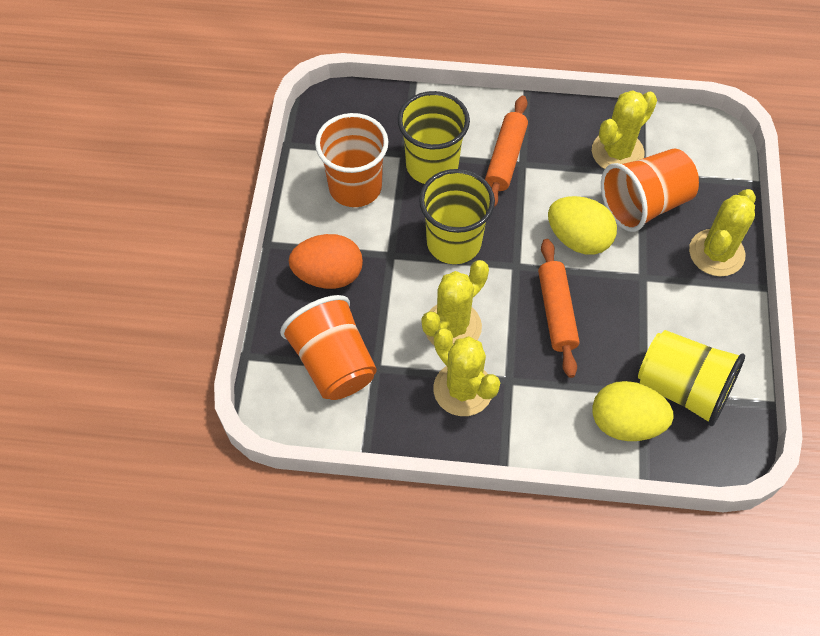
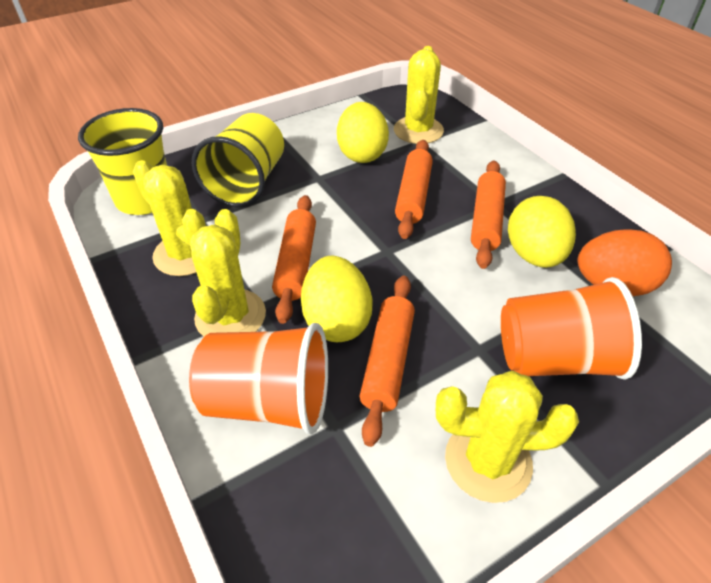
orange cup: [280,295,377,400] [315,113,388,207] [601,149,699,232] = 3 -> [189,323,328,434] [501,277,642,380] = 2
orange rolling pin: [485,96,528,207] [538,239,580,378] = 2 -> [272,195,316,324] [359,276,415,447] [395,140,433,239] [471,161,506,269] = 4
yellow cup: [398,91,470,184] [419,169,495,264] [638,330,745,426] = 3 -> [78,108,167,215] [192,113,284,207] = 2
yellow egg: [548,196,617,255] [592,381,674,441] = 2 -> [301,256,373,342] [337,102,389,163] [508,196,576,268] = 3

